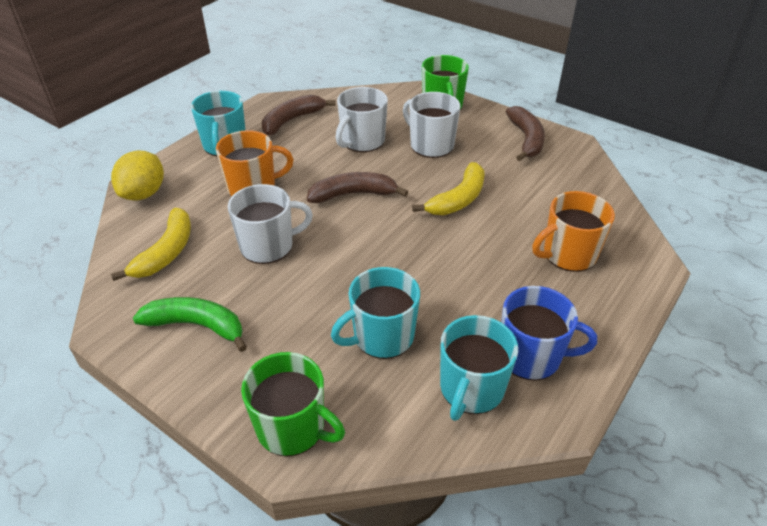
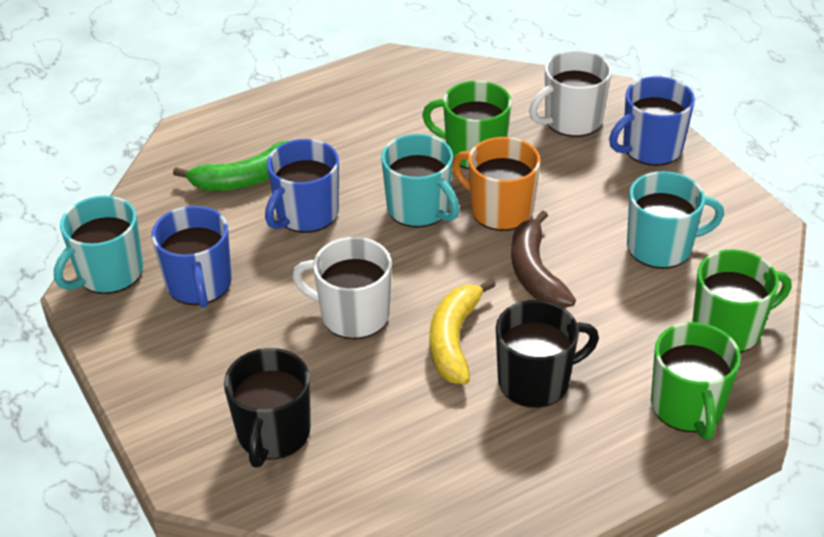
black mug: none = 0 -> [224,348,311,467] [496,300,599,408] = 2
blue mug: [501,286,597,380] = 1 -> [151,206,232,308] [265,139,339,233] [609,76,695,166] = 3
brown banana: [262,95,336,135] [307,172,408,203] [506,106,545,161] = 3 -> [511,210,576,308] = 1
green mug: [241,352,345,457] [422,55,469,110] = 2 -> [422,81,512,169] [651,322,741,440] [692,250,792,353] = 3
orange mug: [216,130,294,197] [532,191,615,272] = 2 -> [452,137,541,231] = 1
white mug: [228,184,313,264] [335,87,388,152] [403,92,460,158] = 3 -> [292,237,392,339] [529,50,612,137] = 2
yellow banana: [111,208,191,281] [412,162,485,215] = 2 -> [429,279,496,385] = 1
yellow lemon: [111,150,164,200] = 1 -> none = 0

